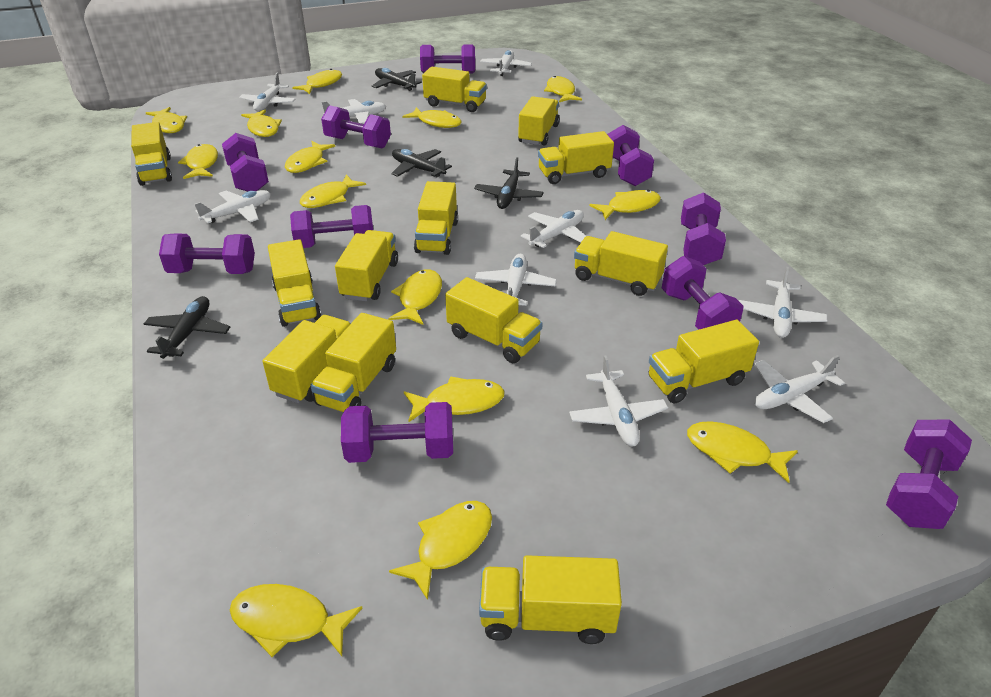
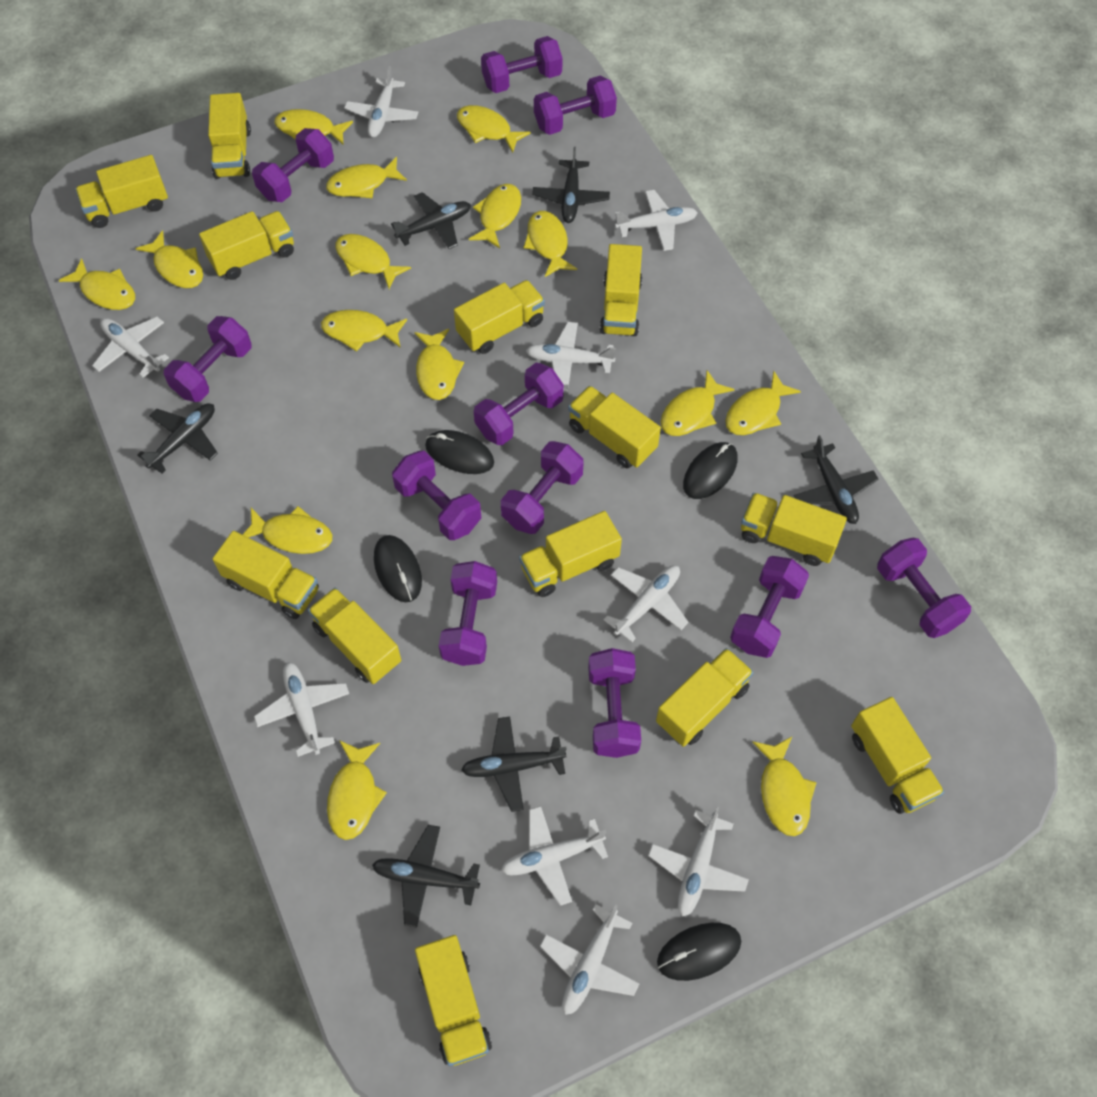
black mouse: none = 0 -> [374,535,422,602] [425,430,494,474] [657,923,741,981] [683,442,738,499] = 4
black plane: [144,296,230,359] [372,68,422,91] [391,149,452,177] [474,157,544,209] = 4 -> [137,403,218,474] [372,825,480,928] [391,192,471,249] [461,717,567,812] [532,147,610,223] [794,435,878,524] = 6
purple dumbbell: [159,234,255,274] [222,133,269,192] [290,205,373,248] [321,106,391,149] [341,402,453,463] [420,44,475,73] [607,125,654,186] [662,256,744,330] [681,192,726,265] [886,419,972,529] = 10 -> [164,316,251,402] [252,128,334,202] [392,451,481,540] [439,561,497,666] [474,363,564,445] [481,36,562,93] [501,441,583,534] [534,76,617,135] [588,648,641,758] [730,556,809,658] [877,538,971,638] = 11
yellow fish: [146,107,187,133] [178,144,218,179] [230,584,362,657] [241,110,282,137] [285,141,335,173] [292,69,342,94] [300,174,366,208] [388,269,442,325] [389,501,492,600] [402,107,462,128] [404,376,505,422] [544,76,582,102] [589,190,661,220] [687,421,798,483] = 14 -> [59,258,135,310] [135,230,203,288] [242,506,332,554] [274,109,353,144] [321,310,407,352] [326,157,407,198] [327,740,387,840] [335,234,411,289] [414,329,464,400] [457,105,531,153] [469,184,521,248] [523,211,577,277] [661,370,735,436] [725,371,801,435] [752,737,817,836] = 15

